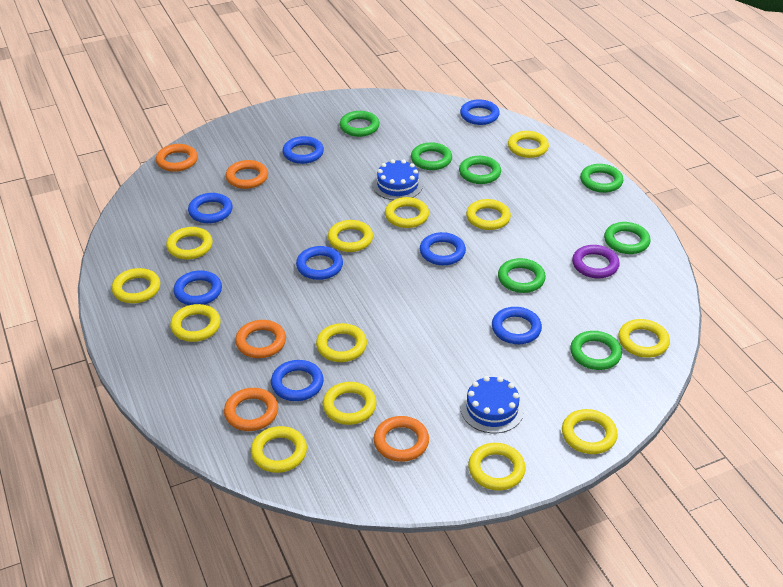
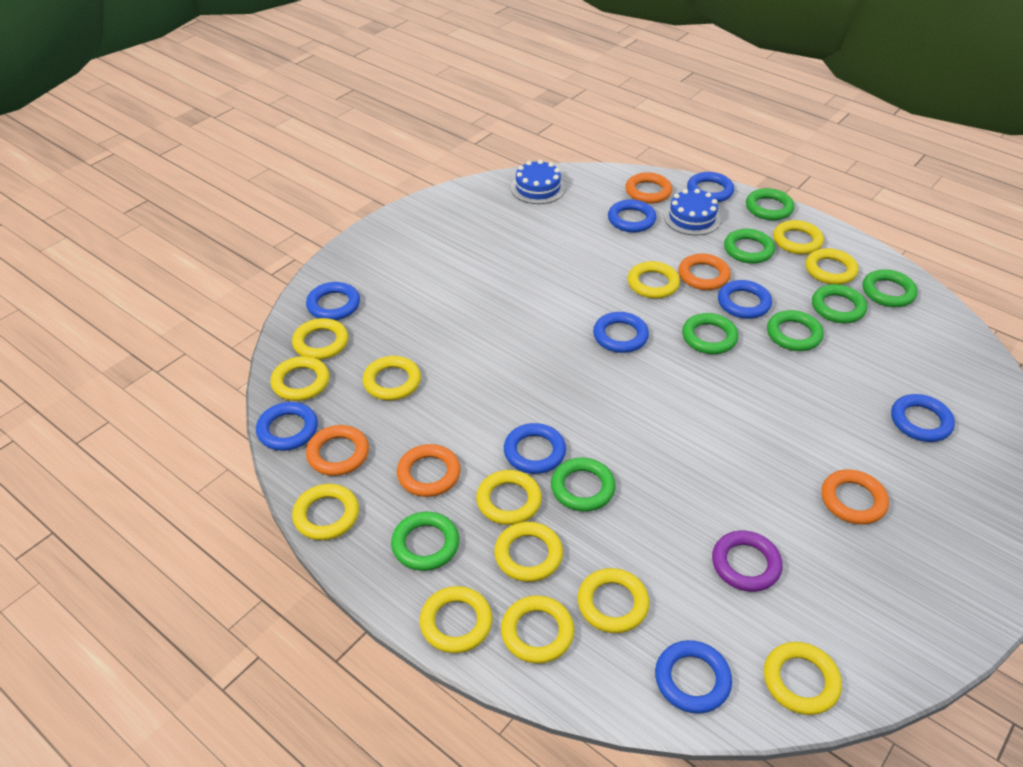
blue ring: [173,270,222,305] [188,193,233,223] [271,360,324,401] [282,136,324,164] [296,246,343,280] [420,232,466,265] [460,99,500,125] [492,307,542,344] = 8 -> [256,402,318,451] [306,282,360,320] [504,423,566,474] [593,312,649,353] [608,199,656,232] [655,640,732,714] [687,172,734,203] [718,280,772,319] [891,394,955,442] = 9
green ring: [340,111,380,137] [411,142,452,170] [459,156,501,184] [498,258,546,293] [570,331,622,370] [580,164,623,193] [604,222,650,254] = 7 -> [391,512,459,571] [551,458,616,512] [682,313,738,354] [724,229,775,264] [746,188,794,221] [767,310,824,351] [812,284,867,323] [863,269,918,307] = 8

